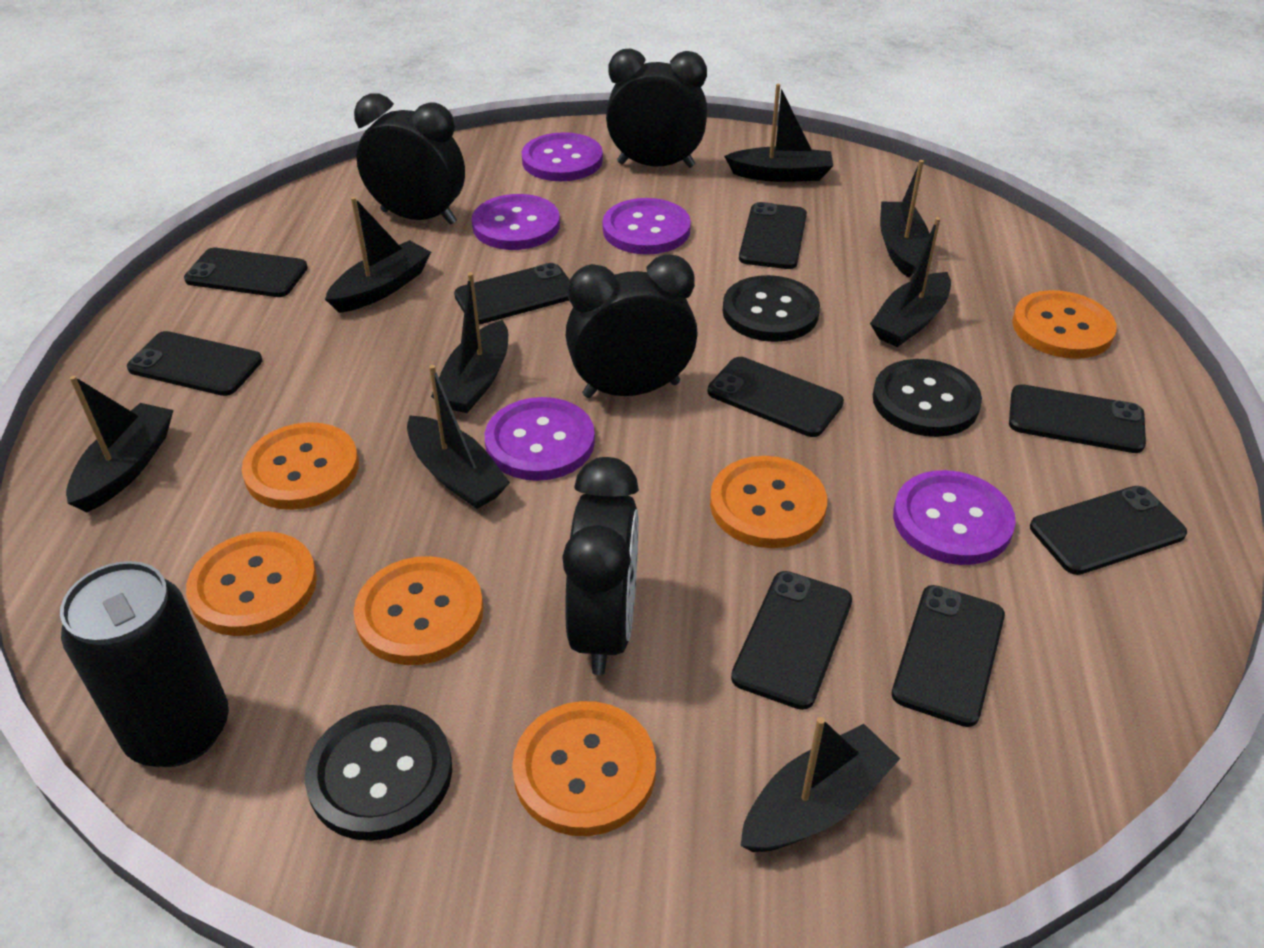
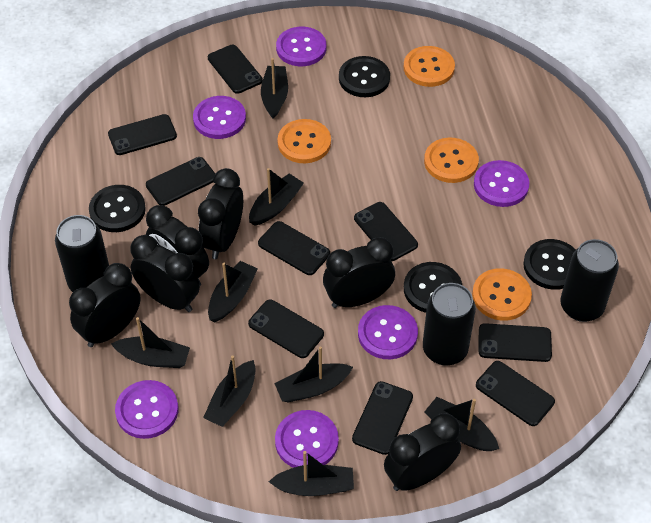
black button: [305,705,452,841] [723,275,820,342] [873,359,982,437] = 3 -> [89,185,146,232] [339,56,390,97] [404,262,462,313] [523,239,576,290] = 4
black can: [60,561,229,767] = 1 -> [55,215,109,292] [423,283,476,366] [560,239,619,322] = 3
black clock: [354,93,465,225] [562,457,639,675] [566,254,698,398] [606,49,707,168] = 4 -> [69,263,141,347] [130,235,200,312] [146,205,209,286] [198,168,243,259] [323,237,395,308] [384,413,461,491] = 6
orange button: [186,531,317,636] [242,422,359,510] [353,556,484,665] [512,701,656,836] [710,456,827,548] [1012,290,1117,359] = 6 -> [277,119,331,163] [404,46,455,87] [424,138,479,183] [472,268,532,321] = 4
purple button: [472,194,560,250] [485,397,595,481] [522,132,603,181] [603,198,691,255] [893,470,1016,565] = 5 -> [115,380,178,439] [193,96,246,139] [275,410,339,468] [276,27,326,66] [358,305,418,359] [474,160,529,207] = 6

